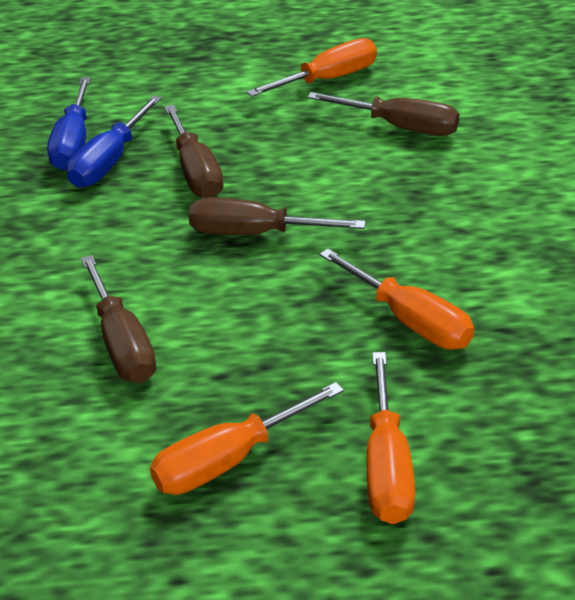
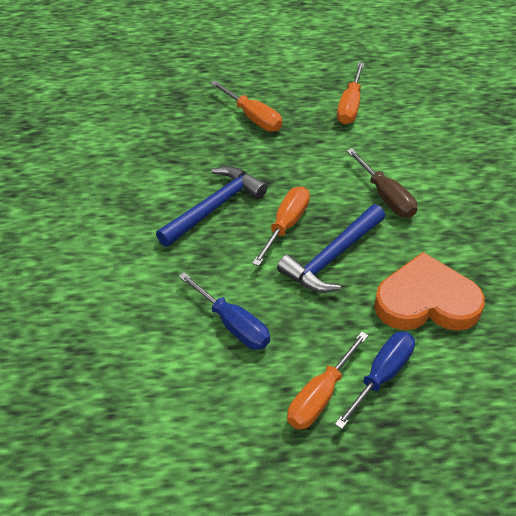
blue hammer: none = 0 -> [156,166,268,247] [277,204,385,293] = 2
brown screwdriver: [81,255,156,383] [164,104,224,198] [189,198,366,235] [307,92,459,136] = 4 -> [346,148,417,218] = 1
orange heart: none = 0 -> [374,252,485,331] = 1

